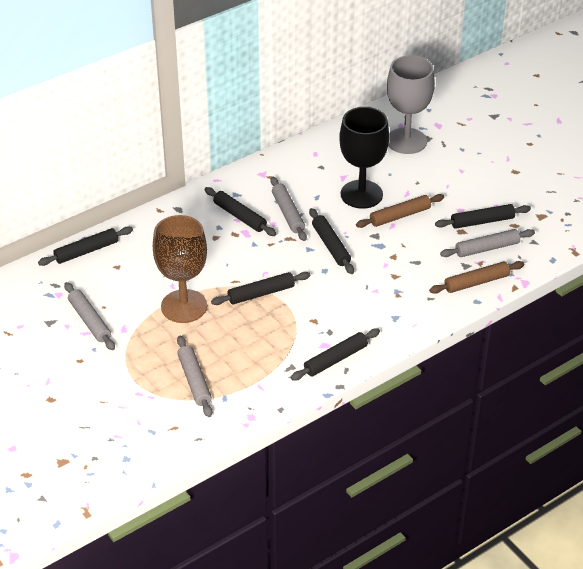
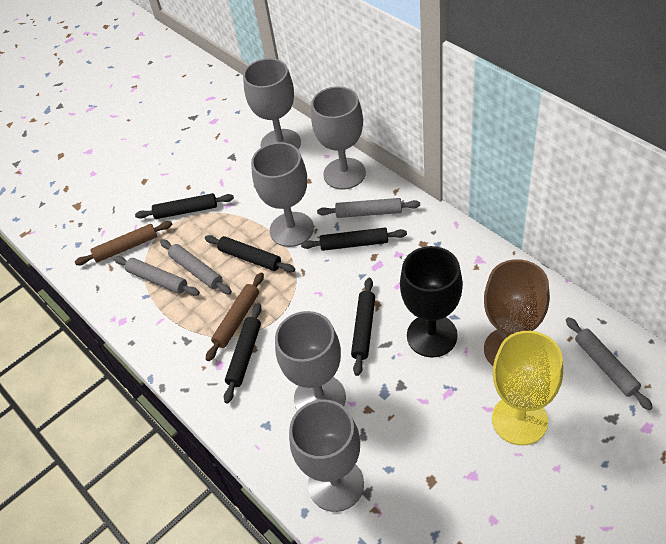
black rolling pin: [38,226,133,266] [205,187,276,236] [211,272,310,305] [291,329,380,381] [309,208,354,274] [435,204,531,229] = 6 -> [135,193,234,219] [205,235,295,273] [224,303,262,403] [301,228,407,251] [351,278,375,376] = 5
grey goblet: [387,55,435,154] = 1 -> [243,58,301,149] [251,142,314,247] [275,311,346,411] [289,400,364,512] [311,86,366,190] = 5
yellow goblet: none = 0 -> [492,331,563,445] = 1

